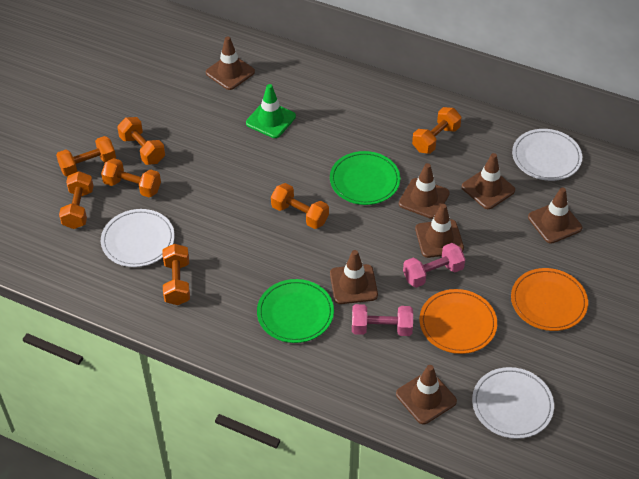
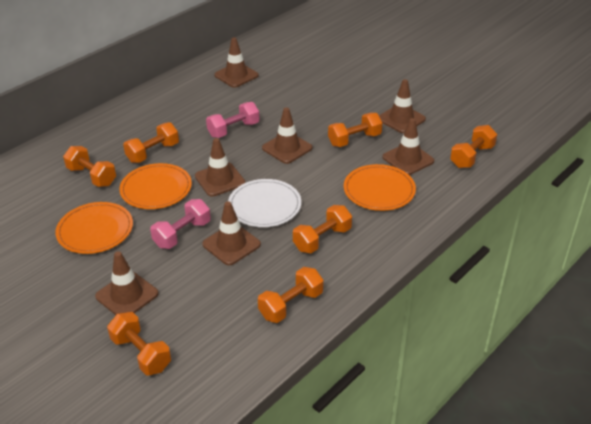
green plate: [257,279,334,343] [330,151,400,205] = 2 -> none = 0
green traffic cone: [246,84,296,138] = 1 -> none = 0
orange plate: [419,289,497,354] [511,268,588,331] = 2 -> [55,202,133,254] [119,163,192,209] [344,164,416,211] = 3
white plate: [101,209,175,267] [472,367,554,439] [512,129,582,181] = 3 -> [228,179,301,227] = 1

